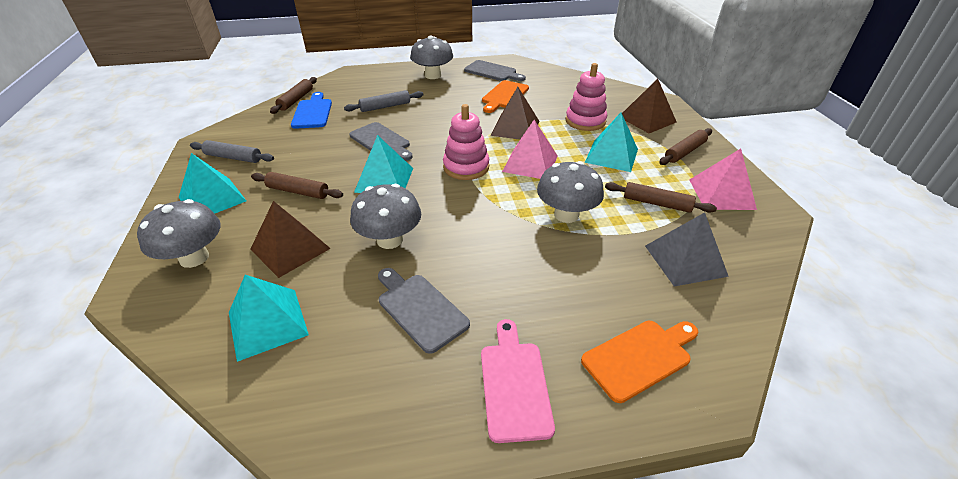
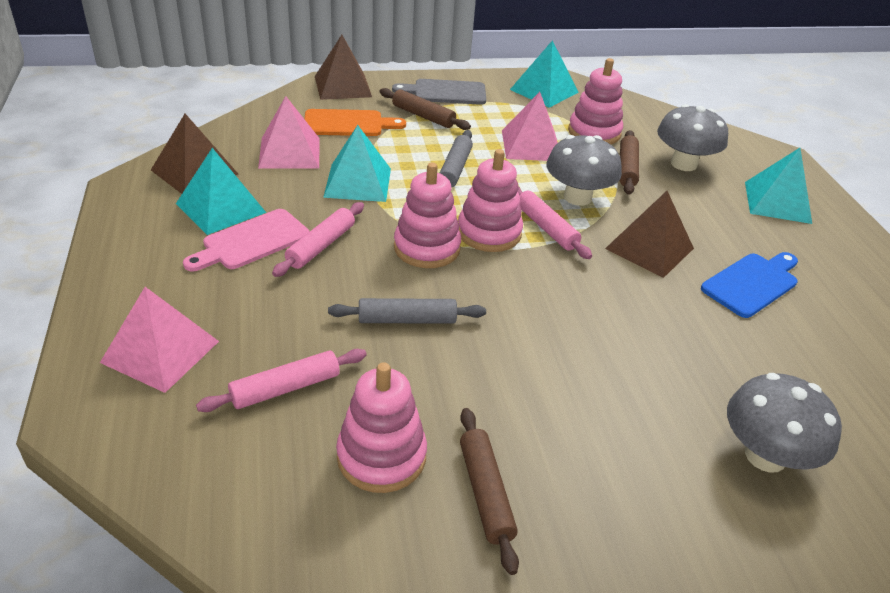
brown rolling pin: [251,172,343,199] [270,77,317,114] [605,182,717,213] [659,128,712,165] = 4 -> [380,88,471,130] [460,408,519,575] [619,130,639,195] = 3
grey cutting board: [349,122,413,161] [378,268,470,354] [464,60,526,81] = 3 -> [392,79,486,105] = 1
grey mushroom: [137,199,221,268] [350,184,421,249] [410,35,453,79] [537,161,604,223] = 4 -> [546,135,622,206] [657,104,728,171] [727,373,842,473] = 3
grey pyramid: [645,212,729,287] = 1 -> none = 0
orange cutting board: [482,80,529,113] [581,321,698,403] = 2 -> [304,109,406,136] = 1
pink pyramid: [502,120,558,179] [689,149,757,210] = 2 -> [100,287,219,393] [258,96,320,169] [502,92,558,161] = 3
pink rolling pin: none = 0 -> [196,349,367,412] [272,202,364,277] [518,186,592,259] = 3
pink stacking toy: [443,104,489,180] [565,63,607,131] = 2 -> [336,362,427,493] [394,162,461,268] [458,149,523,252] [568,58,623,144] = 4

